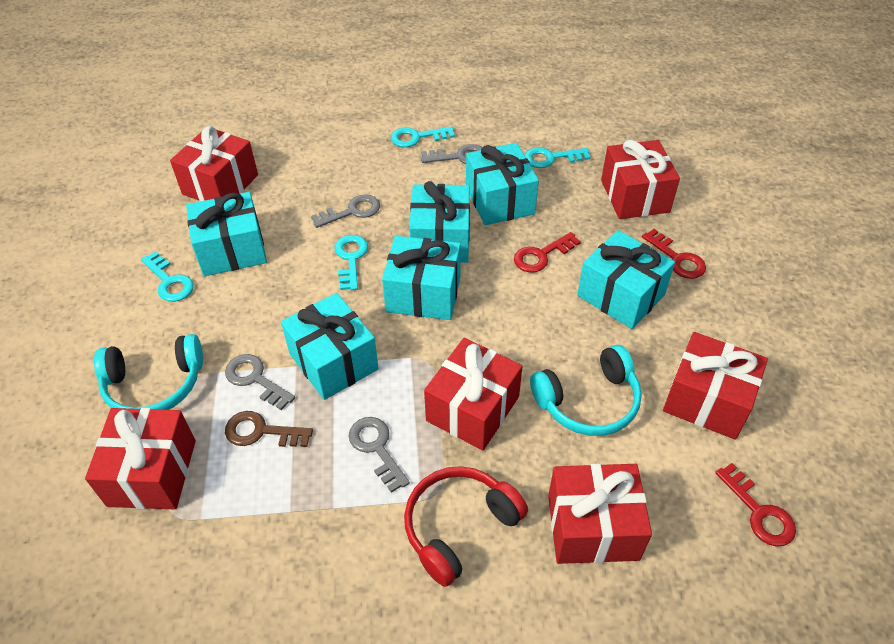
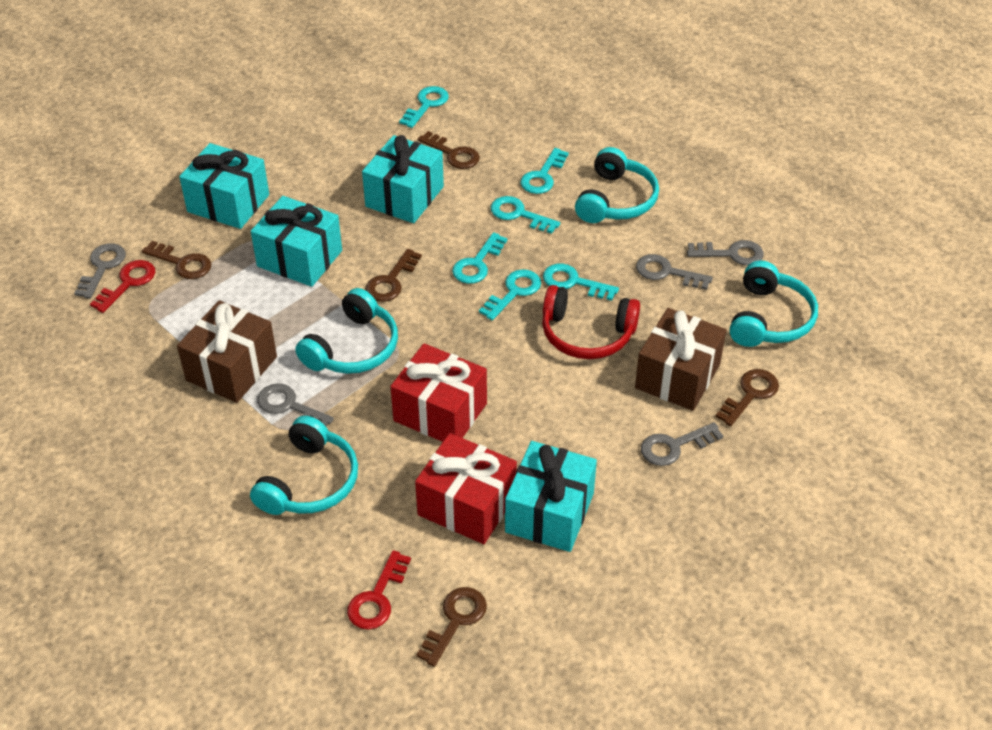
brown gift: none = 0 -> [177,300,277,403] [635,308,726,411] = 2
brown key: [225,411,313,447] = 1 -> [142,241,211,279] [365,249,422,302] [416,587,487,667] [418,131,480,169] [716,369,779,426] = 5
grey key: [225,354,295,410] [311,195,380,228] [348,417,410,493] [421,144,482,164] = 4 -> [74,243,126,299] [257,383,334,426] [636,254,713,290] [641,422,723,466] [687,240,764,266] = 5
red gift: [85,408,196,509] [170,126,258,201] [424,338,522,451] [548,464,652,564] [601,140,680,219] [663,332,768,440] = 6 -> [390,343,487,442] [415,433,517,544] = 2
red key: [514,232,581,272] [642,229,706,279] [715,463,796,546] = 3 -> [90,260,155,313] [347,550,411,630] = 2
turquoise gift: [186,192,267,276] [281,293,379,400] [382,236,461,320] [409,181,470,263] [466,143,539,225] [577,230,675,329] = 6 -> [179,143,269,229] [251,196,342,287] [362,135,444,223] [505,441,597,552] = 4
turquoise headphones: [94,334,203,410] [530,345,642,436] = 2 -> [250,416,358,515] [295,288,398,374] [575,147,659,223] [729,260,818,347] = 4
turquoise key: [141,252,194,302] [334,235,368,290] [391,126,455,147] [525,147,590,168] = 4 -> [399,86,449,128] [452,232,508,284] [479,269,541,320] [491,196,560,234] [520,148,569,194] [543,264,619,301] = 6

